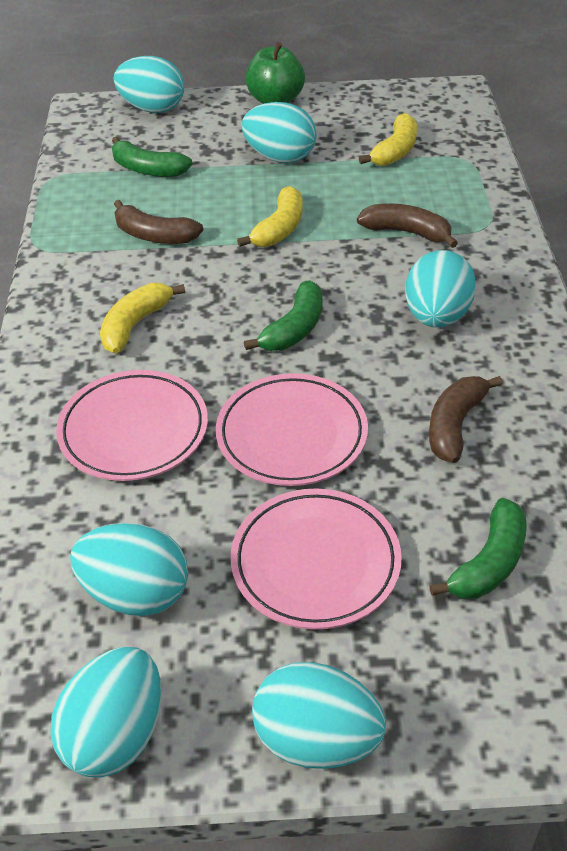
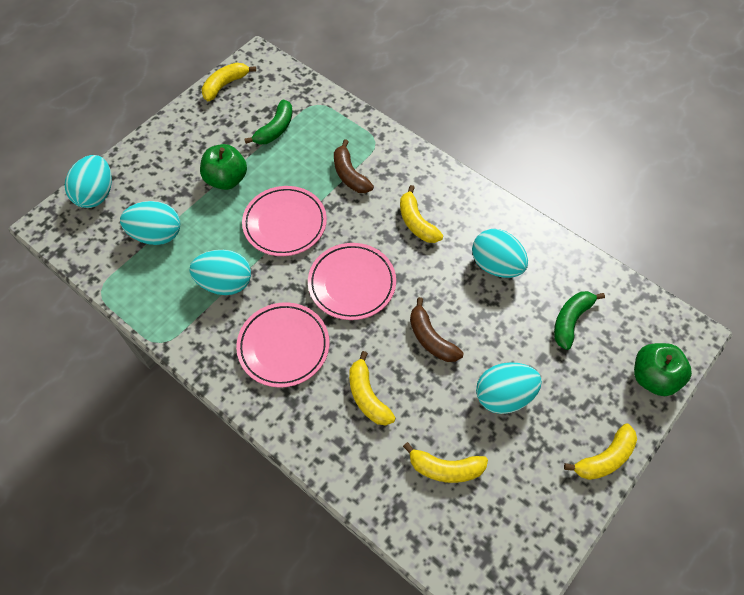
brown banana: [114,200,203,244] [357,203,458,248] [429,376,503,463] = 3 -> [334,139,374,193] [410,297,463,362] = 2
green apple: [245,42,305,104] = 1 -> [200,144,247,190] [634,343,692,396] = 2
green banana: [112,137,193,177] [244,280,322,351] [429,498,527,599] = 3 -> [245,99,292,144] [554,291,605,350] = 2
turquoise egg: [51,647,162,778] [70,523,188,616] [114,56,184,113] [241,102,316,163] [252,662,386,769] [405,250,476,327] = 6 -> [64,155,112,208] [120,201,180,245] [189,250,251,295] [472,229,528,278] [476,362,542,414] = 5
yellow banana: [100,283,185,353] [237,186,303,247] [359,113,417,166] = 3 -> [202,63,256,101] [349,351,396,426] [400,185,443,243] [403,442,488,483] [564,424,637,480] = 5

